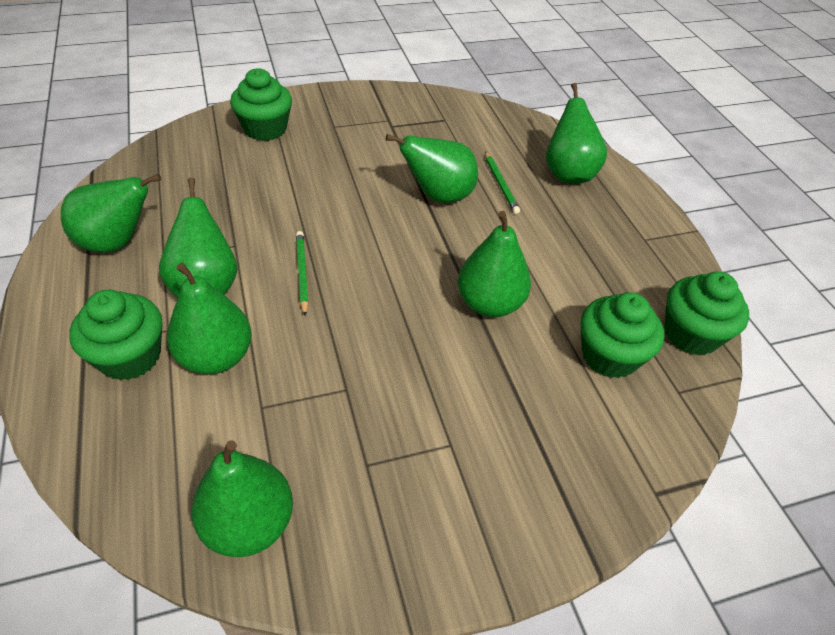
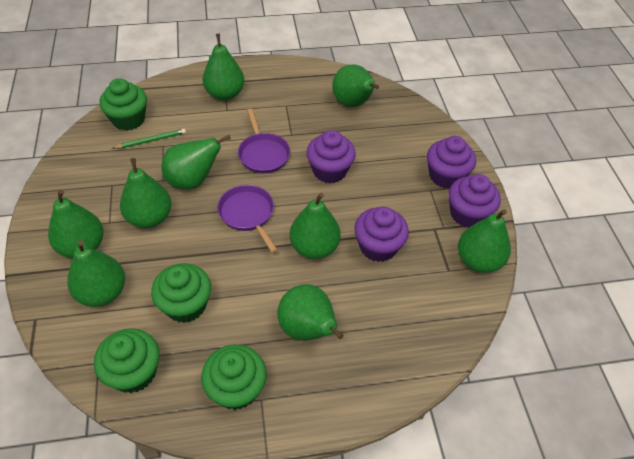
green pear: [61,174,161,253] [159,178,238,298] [167,263,252,374] [191,440,293,557] [386,134,478,203] [458,211,531,317] [546,83,607,184] = 7 -> [48,190,104,258] [67,240,125,307] [120,158,171,228] [162,135,231,190] [203,34,244,101] [277,284,344,341] [290,193,341,259] [332,64,379,107] [458,209,511,273] = 9
green pencil: [296,231,308,316] [485,151,520,214] = 2 -> [113,129,186,149] = 1
purple cupcake: none = 0 -> [307,130,356,183] [354,207,409,262] [427,136,476,189] [449,174,501,228] = 4
purple pan: none = 0 -> [217,185,278,253] [238,109,290,173] = 2

